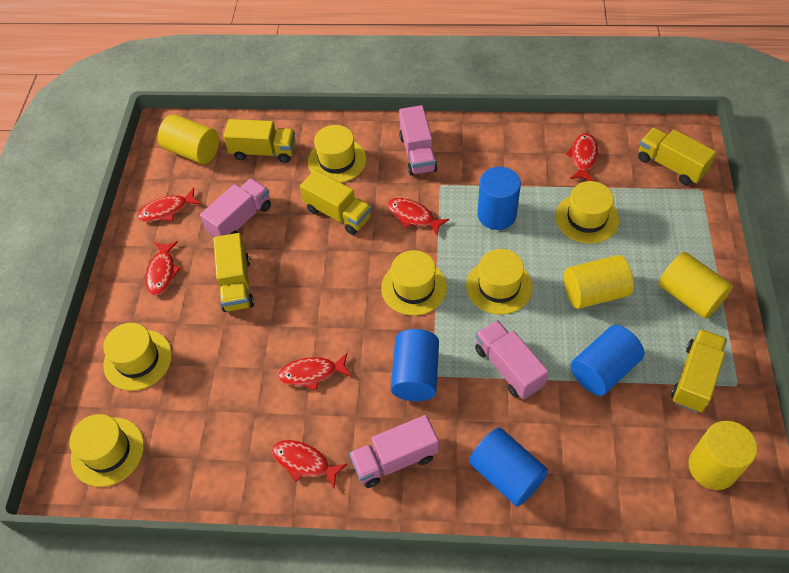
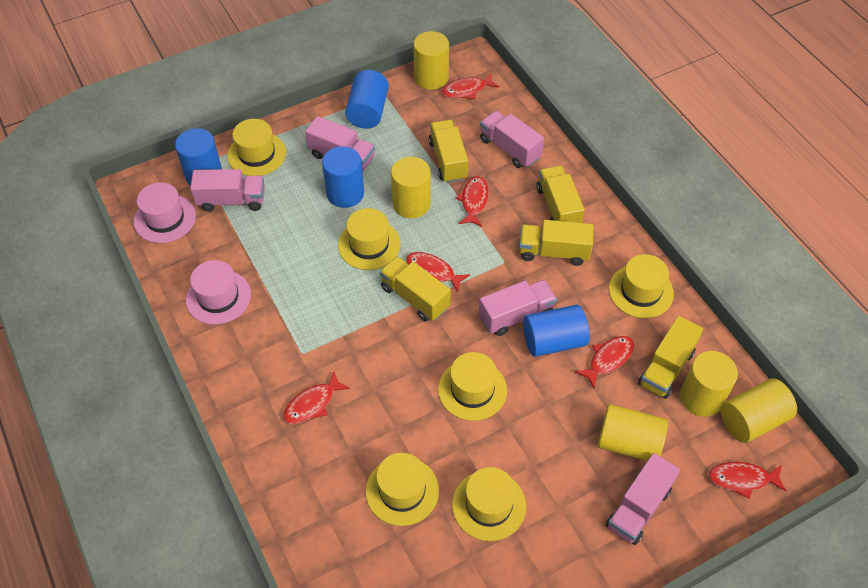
pink hat: none = 0 -> [134,182,196,243] [186,260,251,324] = 2
pink truck: [200,178,271,237] [349,415,439,488] [399,105,438,176] [475,320,549,399] = 4 -> [190,169,265,212] [305,116,375,172] [479,280,557,336] [480,111,544,168] [606,453,680,545] = 5
yellow cylinder: [158,114,219,164] [564,255,634,309] [658,252,733,319] [689,421,758,490] = 4 -> [391,157,431,218] [413,31,449,90] [598,404,668,461] [680,351,738,417] [721,378,797,443] = 5

